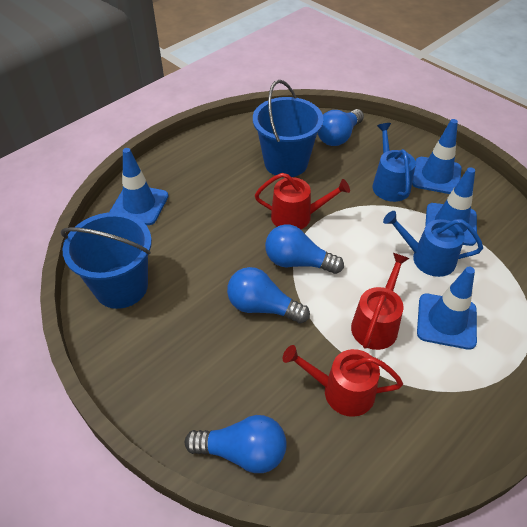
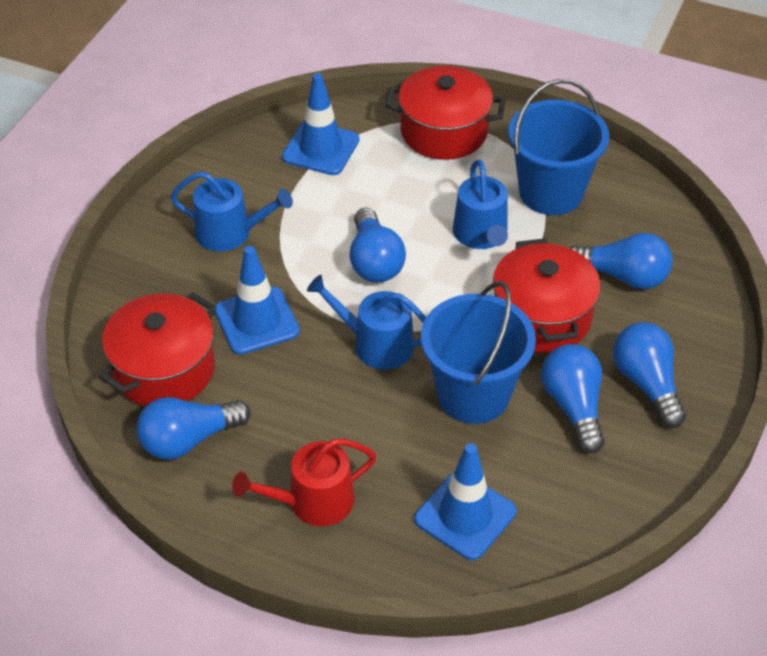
blue light bulb: [185,415,287,473] [227,267,310,324] [265,224,344,274] [318,109,364,146] = 4 -> [136,397,251,460] [350,208,406,282] [541,344,605,453] [570,233,672,289] [613,322,686,428] = 5
blue traffic cone: [110,148,169,225] [412,119,461,194] [417,267,477,350] [425,167,477,246] = 4 -> [215,246,300,355] [282,73,359,175] [414,443,516,560] = 3
blue watering can: [372,123,416,202] [383,211,483,277] = 2 -> [171,171,293,252] [307,275,426,370] [453,160,508,249] = 3
red pot: none = 0 -> [99,292,216,406] [385,66,506,160] [493,238,601,353] = 3
red watering can: [255,173,350,229] [283,345,403,417] [351,253,410,350] = 3 -> [232,439,376,526] = 1

